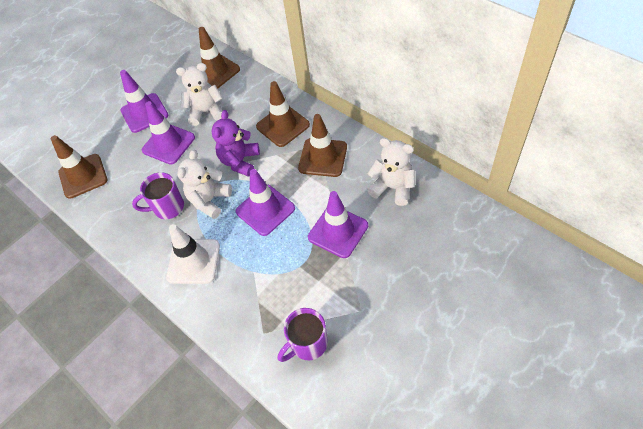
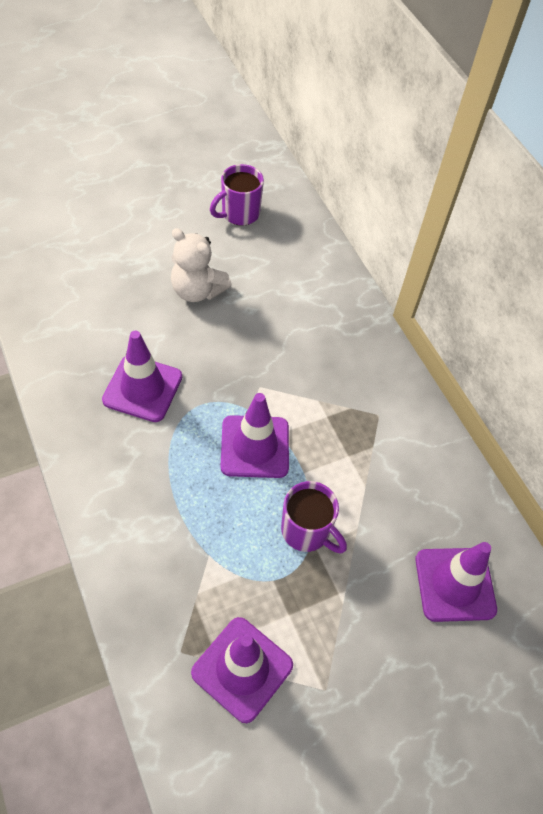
brown traffic cone: [51,135,107,199] [199,27,240,89] [256,81,310,147] [298,114,347,177] = 4 -> none = 0
purple teddy bear: [212,110,260,177] = 1 -> none = 0
white teddy bear: [176,63,223,126] [177,150,232,219] [368,138,415,206] = 3 -> [171,228,232,302] = 1
white traffic cone: [166,224,220,284] = 1 -> none = 0

